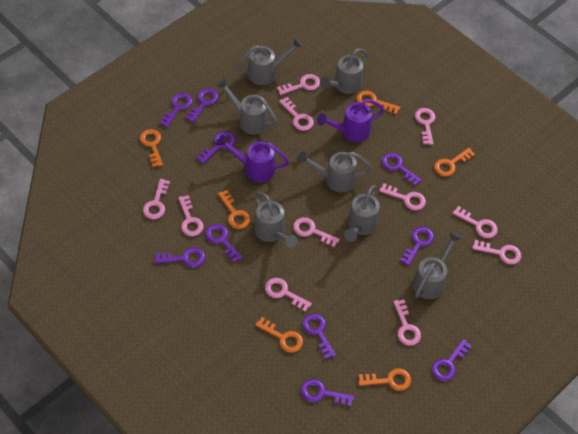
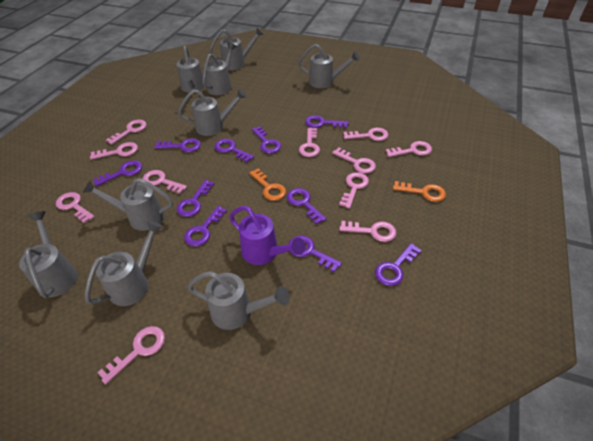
grey watering can: [216,78,278,135] [236,37,303,85] [254,192,298,248] [297,151,372,192] [320,48,368,94] [344,185,380,242] [412,232,461,299] = 7 -> [19,211,78,298] [82,178,173,231] [85,221,163,306] [176,46,204,92] [178,88,247,136] [187,271,289,330] [202,42,237,95] [209,28,264,70] [298,44,360,88] = 9
orange key: [140,129,163,167] [218,190,250,229] [255,317,303,353] [356,90,400,115] [358,368,411,391] [434,148,475,177] = 6 -> [249,168,286,201] [393,181,446,202] = 2
purple watering can: [216,135,289,182] [317,99,384,142] = 2 -> [229,206,306,265] = 1

